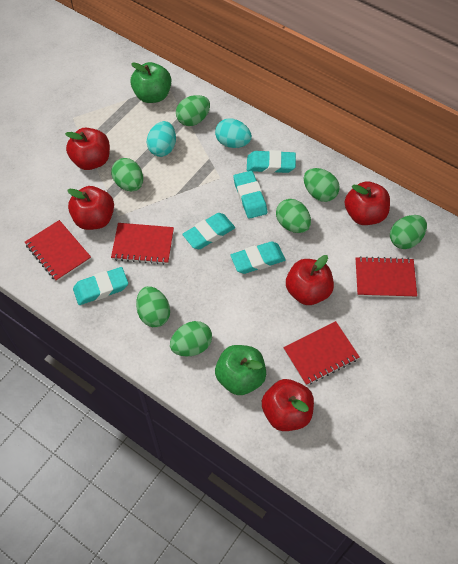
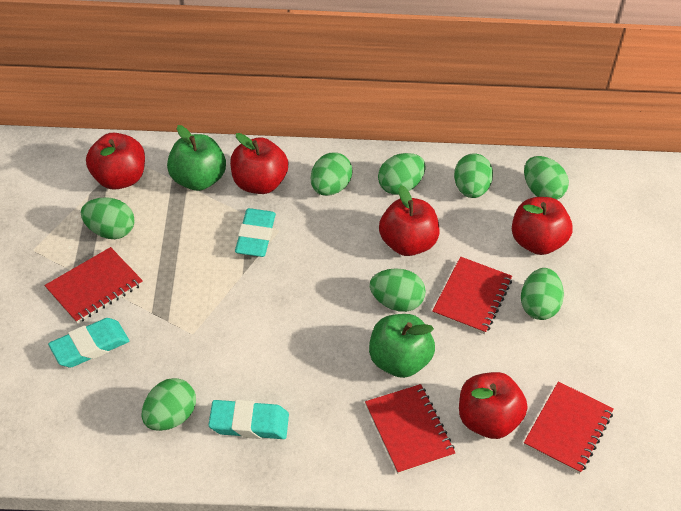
green egg: [111,158,143,191] [136,286,170,327] [170,321,212,356] [176,95,210,126] [276,199,311,233] [304,168,340,202] [390,215,427,249] = 7 -> [81,197,134,239] [142,378,196,431] [311,152,352,196] [370,268,426,312] [378,153,426,195] [454,154,493,198] [521,268,564,320] [524,156,569,199] = 8
turquoise egg: [147,121,176,157] [215,118,252,148] = 2 -> none = 0
turquoise eraser: [73,267,128,305] [182,213,235,249] [231,241,285,274] [234,171,267,219] [247,150,296,173] = 5 -> [48,318,129,368] [209,400,289,439] [235,208,276,257] = 3

